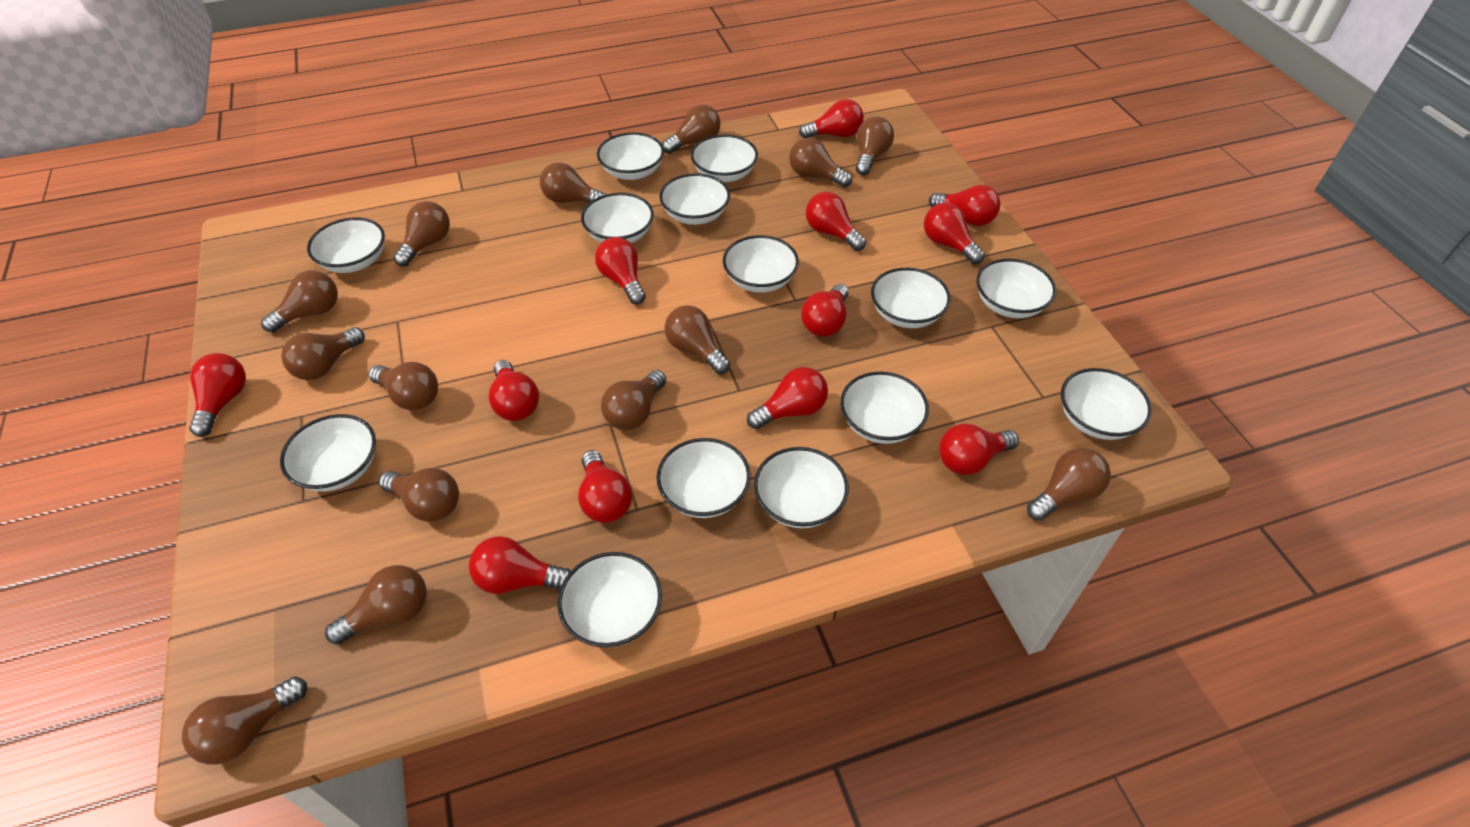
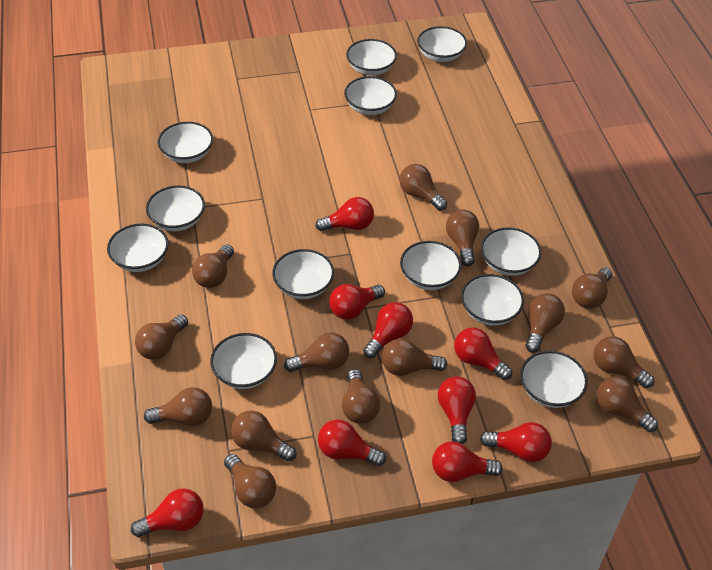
red light bulb: [189,353,246,437] [469,536,570,594] [489,360,539,421] [578,450,632,523] [595,237,646,304] [747,367,828,429] [799,99,864,138] [801,284,849,337] [806,192,866,251] [924,202,985,264] [929,185,1001,226] [939,424,1019,475] = 12 -> [131,488,204,537] [315,197,374,231] [318,419,386,466] [329,284,385,320] [363,302,413,358] [432,441,503,482] [438,376,476,444] [454,327,512,380] [480,422,552,462] = 9
white bowl: [280,414,376,491] [307,217,385,273] [558,552,662,648] [581,193,654,243] [597,132,664,180] [656,438,751,518] [659,173,730,225] [691,134,758,182] [723,235,799,293] [754,447,849,528] [840,372,929,444] [871,268,951,328] [976,259,1056,318] [1061,368,1152,440] = 14 -> [107,224,169,272] [146,186,205,231] [158,122,213,163] [210,333,277,389] [272,249,334,299] [344,76,397,115] [346,39,397,76] [400,241,461,290] [417,26,467,62] [461,274,524,326] [481,227,541,276] [520,351,588,408] = 12

